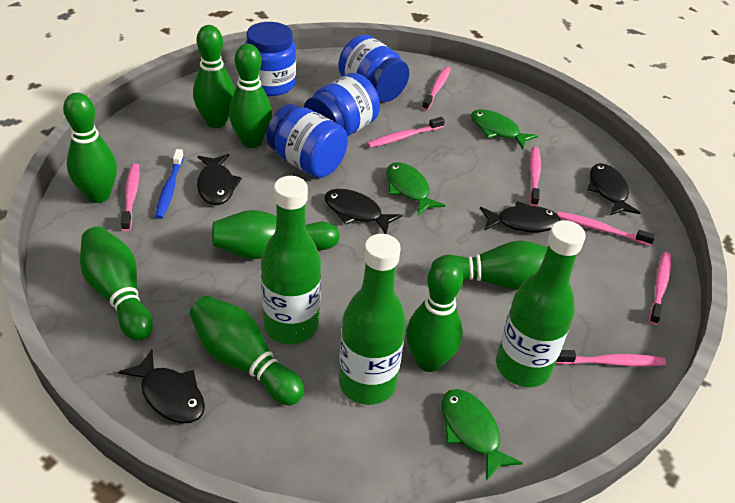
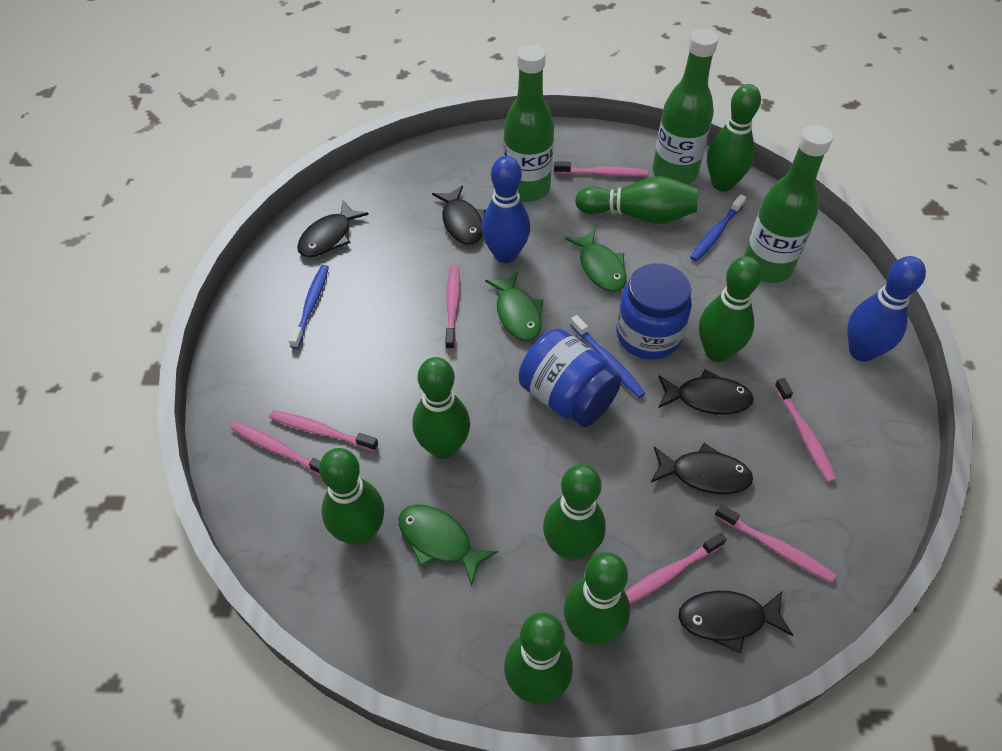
blue bowling pin: none = 0 -> [481,156,530,263] [847,256,926,362] = 2
blue jar: [245,22,296,96] [266,104,348,178] [304,73,380,137] [338,34,409,102] = 4 -> [518,329,622,427] [616,263,692,360] = 2
blue toothbrush: [155,149,184,219] = 1 -> [289,265,329,349] [570,315,646,398] [690,194,746,262] = 3

